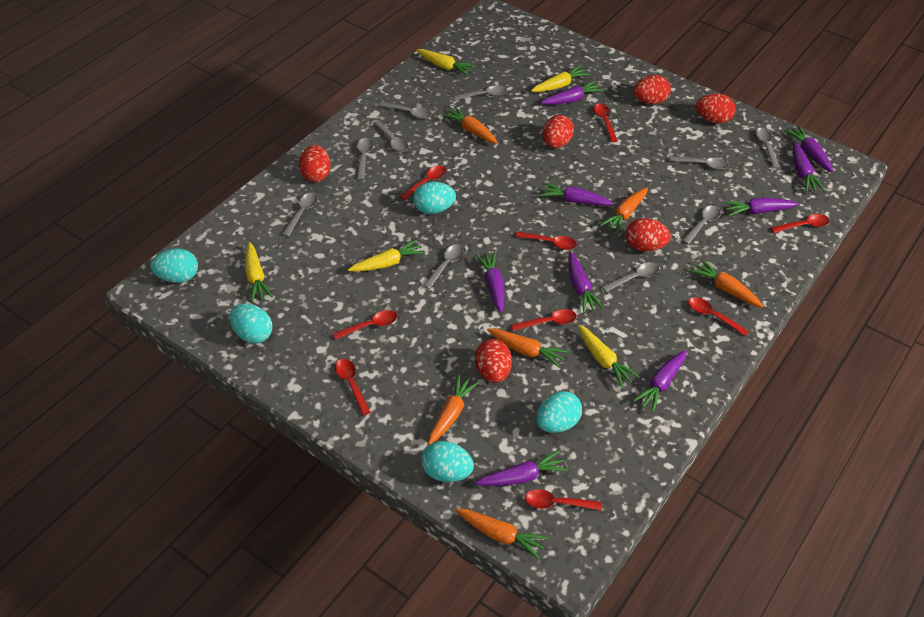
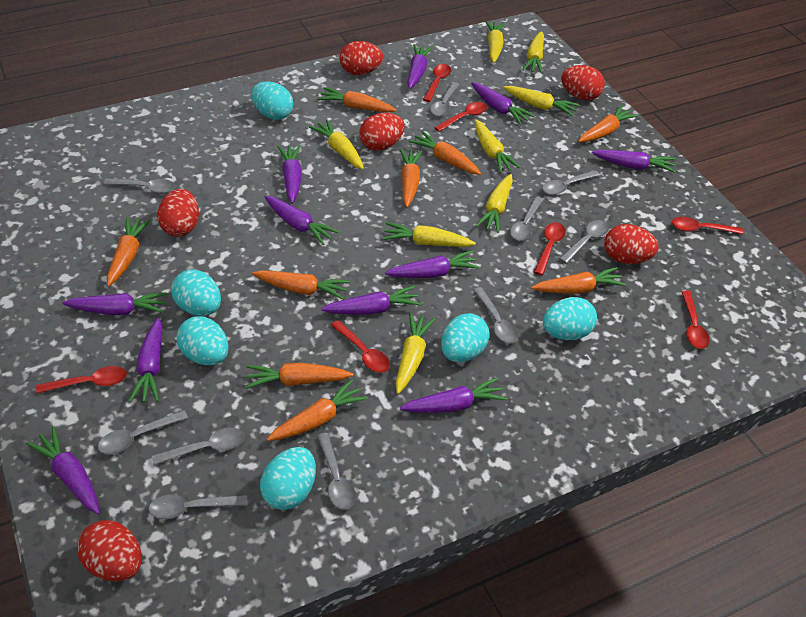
orange carrot: [428,374,479,445] [442,106,498,144] [456,508,549,560] [487,328,568,368] [600,188,648,234] [690,259,764,308] = 6 -> [107,217,151,287] [246,363,353,389] [252,270,350,300] [267,379,368,441] [317,87,397,112] [400,149,422,207] [409,131,481,175] [531,267,626,294] [578,106,638,142] = 9
purple carrot: [475,251,505,313] [476,450,568,486] [539,183,614,206] [541,80,604,105] [568,251,604,313] [633,350,687,412] [724,198,799,216] [784,125,833,172] [793,142,825,192] = 9 -> [26,427,100,514] [62,292,167,315] [129,318,162,402] [264,196,339,245] [278,145,302,204] [321,286,421,315] [385,250,480,278] [400,377,507,413] [407,44,433,89] [471,82,535,125] [592,150,675,173] = 11
red spoon: [333,310,397,340] [335,359,370,416] [400,165,446,200] [511,309,577,331] [515,232,577,250] [525,489,602,511] [594,103,618,142] [688,297,749,336] [771,214,830,233] = 9 -> [36,366,127,393] [331,320,390,373] [423,64,451,102] [434,102,487,132] [534,222,566,275] [672,217,743,234] [681,291,710,349] = 7
turquoise egg: [150,249,198,283] [230,303,272,344] [413,182,456,214] [422,441,474,482] [536,391,582,433] = 5 -> [171,270,221,316] [176,316,229,365] [251,81,293,120] [260,447,316,510] [441,313,489,362] [543,297,597,340] = 6
yellow carrot: [245,242,273,302] [348,239,425,272] [416,49,476,76] [531,65,590,92] [577,324,640,387] = 5 -> [309,119,364,170] [383,222,476,247] [396,312,436,394] [475,119,520,173] [476,174,513,233] [485,21,504,63] [503,86,579,117] [523,31,544,74] = 8

